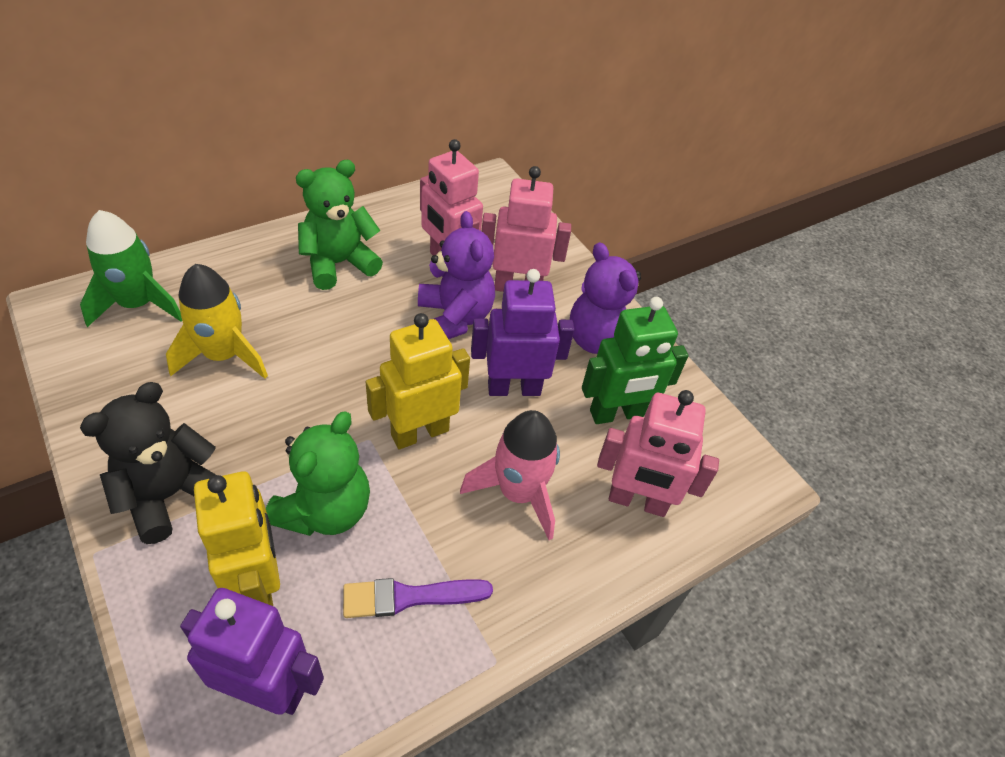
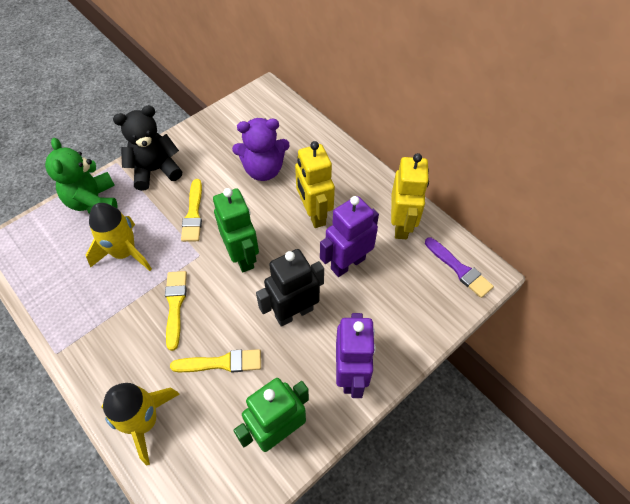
black robot: none = 0 -> [256,249,324,327] = 1
green robot: [582,297,689,424] = 1 -> [213,188,259,272] [233,378,309,452] = 2
green rocket: [80,210,182,327] = 1 -> none = 0
green teddy bear: [266,411,370,536] [296,160,383,290] = 2 -> [45,138,118,214] = 1
pink robot: [420,139,483,255] [482,166,571,292] [597,390,719,517] = 3 -> none = 0
pink rocket: [460,410,560,540] = 1 -> none = 0
purple teddy bear: [418,211,495,339] [570,242,641,354] = 2 -> [232,118,290,181] = 1
yellow brush: none = 0 -> [165,271,187,351] [170,349,261,373] [181,179,202,242] = 3
yellow rocket: [166,264,268,379] = 1 -> [86,203,152,271] [101,383,179,466] = 2

